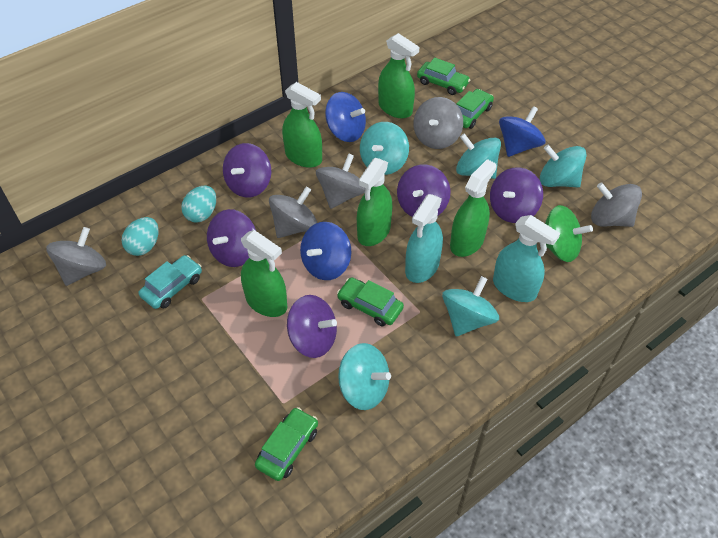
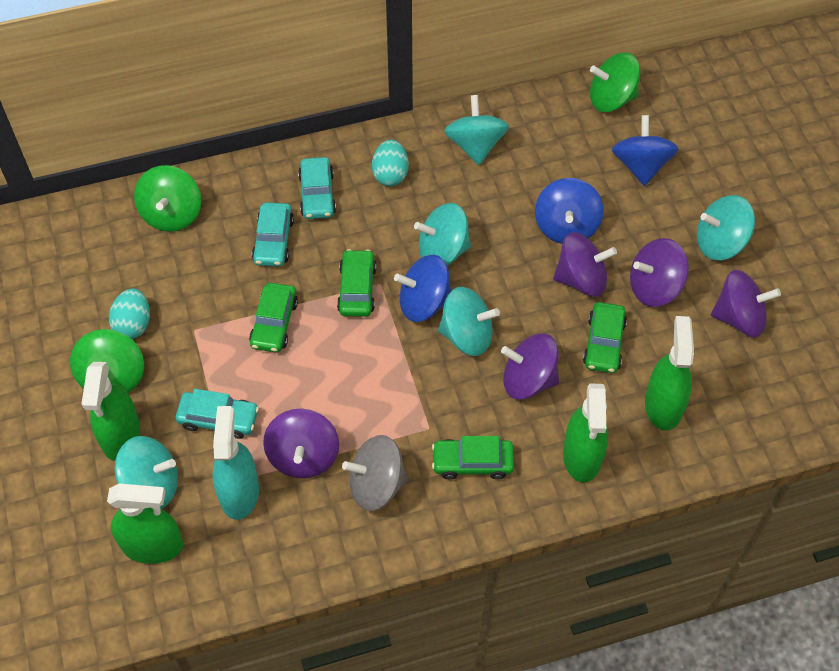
green spinning top: [545,205,593,262] = 1 -> [70,329,144,393] [134,165,201,232] [590,53,640,112] = 3
green spray bottle: [241,230,287,317] [282,82,322,168] [357,158,392,246] [378,33,419,118] [450,159,497,257] = 5 -> [82,362,140,461] [107,483,183,564] [563,384,608,482] [645,316,694,431] = 4
grey spinning top: [46,227,106,286] [269,186,318,238] [316,153,365,209] [414,97,463,149] [591,183,642,227] = 5 -> [342,435,408,511] = 1
turquoise car: [138,255,202,309] = 1 -> [175,389,259,439] [252,202,294,266] [298,157,336,219] = 3
turquoise spray bottle: [405,194,443,283] [493,215,560,302] = 2 -> [213,406,259,520] = 1

